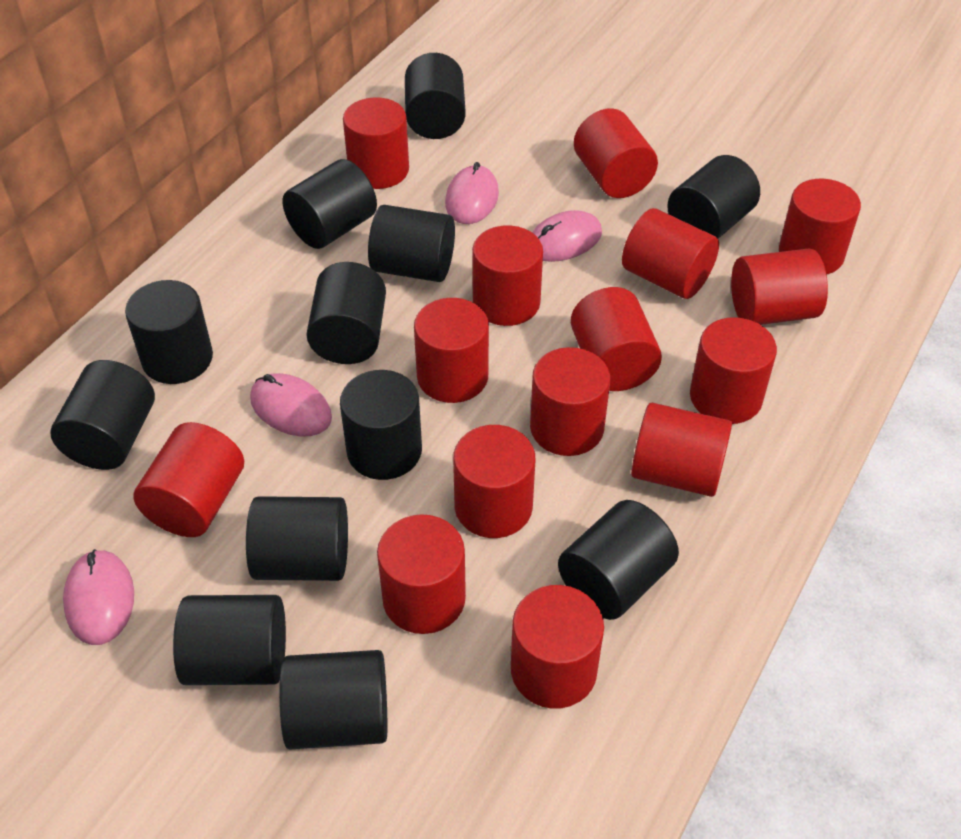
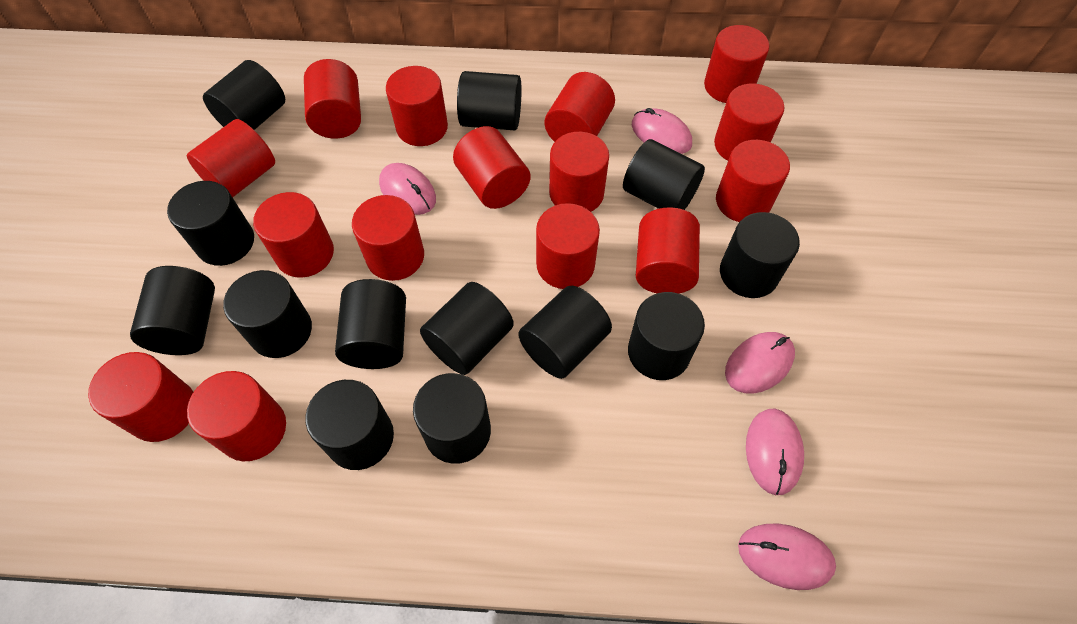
black cylinder: [50,360,155,470] [125,280,213,384] [173,595,286,685] [246,496,348,581] [279,650,387,749] [282,159,377,249] [306,262,386,364] [340,370,422,480] [368,205,455,282] [405,53,466,139] [558,500,679,620] [667,155,760,239] = 12 -> [130,266,215,355] [167,181,254,266] [203,60,285,130] [223,270,312,358] [305,380,394,470] [335,279,406,369] [413,373,491,464] [420,282,514,375] [457,71,521,130] [518,286,612,379] [623,139,705,210] [628,292,705,380] [720,212,800,298] = 13
pink mouse: [63,549,134,645] [250,373,332,437] [445,162,499,224] [532,210,602,262] = 4 -> [379,163,436,215] [632,108,692,154] [725,332,795,394] [738,524,836,590] [746,409,804,495] = 5

